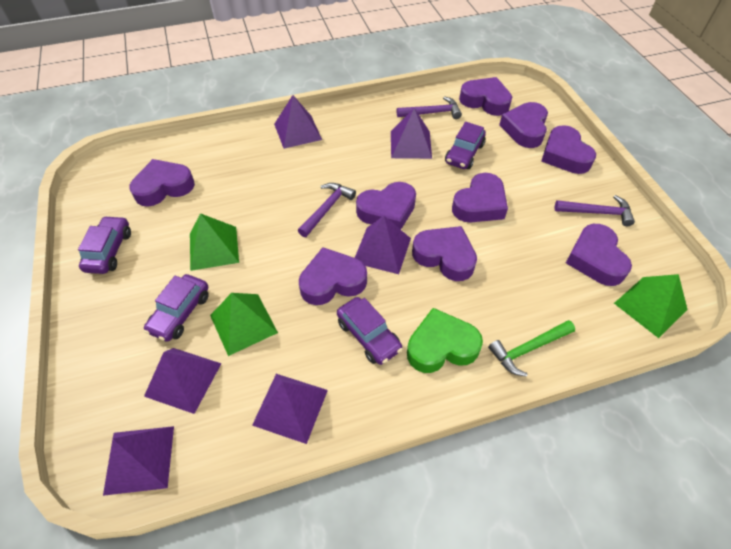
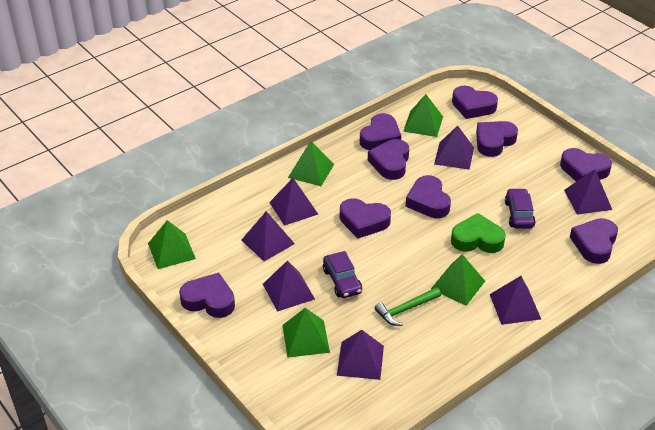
green pyramid: [190,213,239,271] [210,293,278,356] [614,274,688,338] = 3 -> [148,220,196,269] [282,308,330,358] [288,141,334,186] [403,94,443,137] [431,254,485,306] = 5
purple car: [78,216,131,274] [143,274,209,342] [337,297,403,365] [445,122,486,169] = 4 -> [323,251,362,298] [505,188,535,229] = 2
purple hammer: [298,183,356,237] [397,96,462,119] [555,195,635,226] = 3 -> none = 0
purple pyramid: [103,426,174,496] [144,348,222,414] [252,374,328,444] [274,95,322,149] [355,216,411,274] [391,108,432,159] = 6 -> [241,211,295,261] [263,260,315,312] [269,178,318,226] [337,330,384,380] [434,125,474,170] [490,276,541,325] [564,169,612,215] = 7

